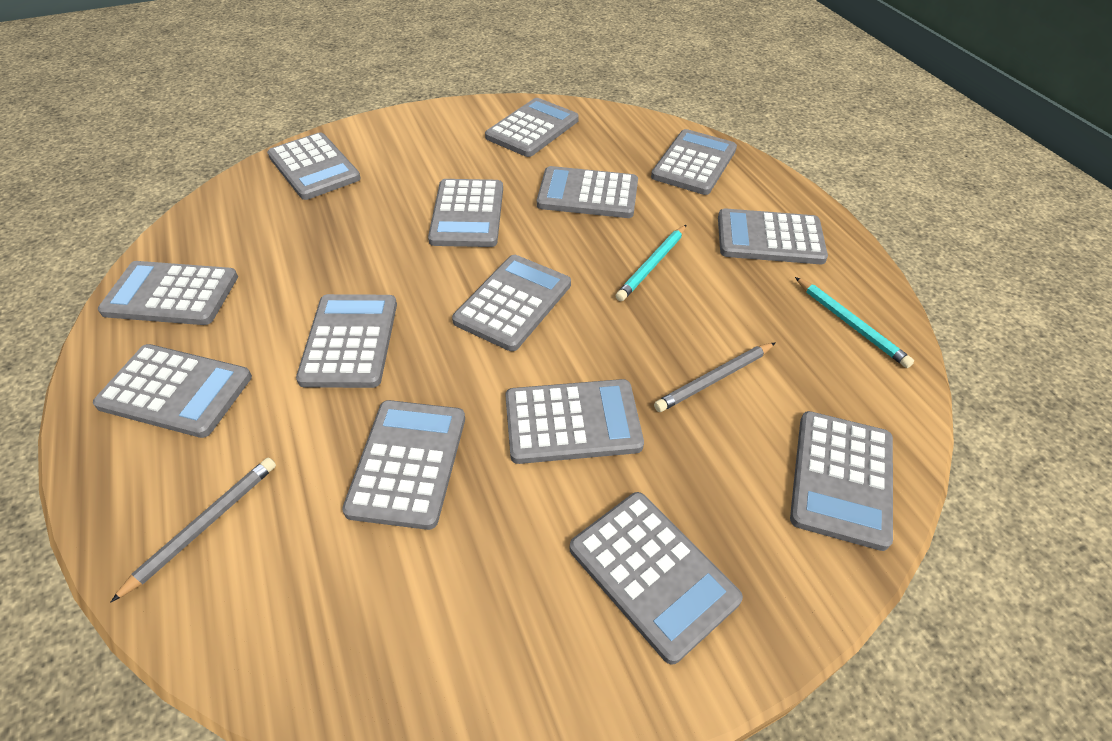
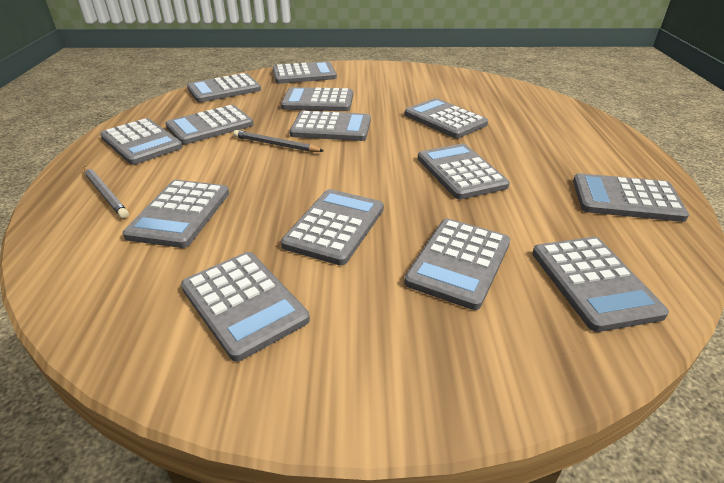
turquoise pencil: [616,225,686,301] [795,277,914,368] = 2 -> none = 0

